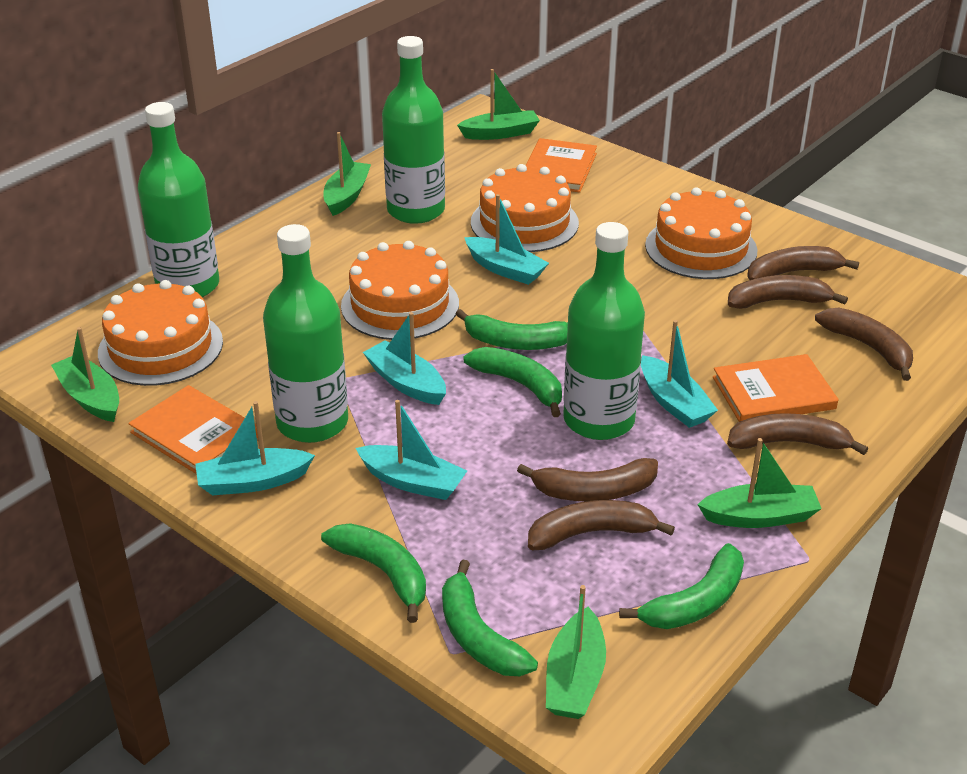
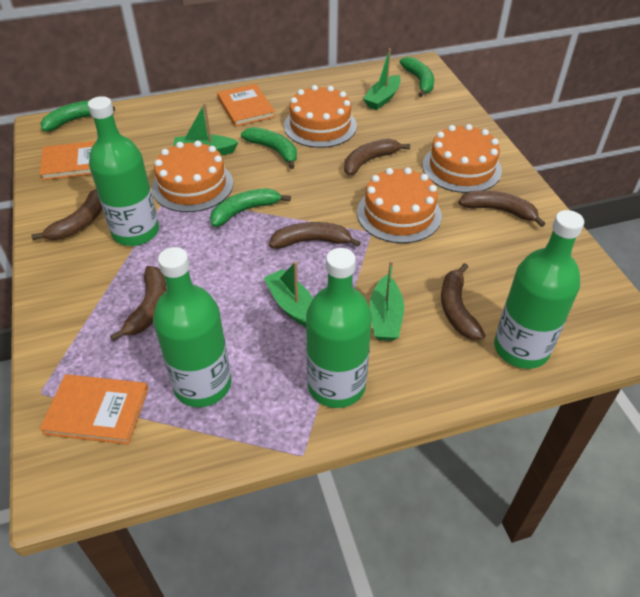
green banana: [321,523,426,623] [442,559,538,676] [456,309,568,350] [464,347,562,417] [619,543,744,629] = 5 -> [40,100,115,131] [210,188,291,227] [241,127,297,169] [400,57,434,97] = 4
green boat: [51,327,119,422] [323,132,371,216] [457,69,540,140] [546,585,606,719] [697,438,822,528] = 5 -> [173,103,239,156] [264,261,313,327] [363,48,401,110] [370,260,404,341] = 4
turquoise boat: [195,401,315,496] [356,400,467,500] [363,312,446,405] [464,194,549,285] [641,320,718,428] = 5 -> none = 0

